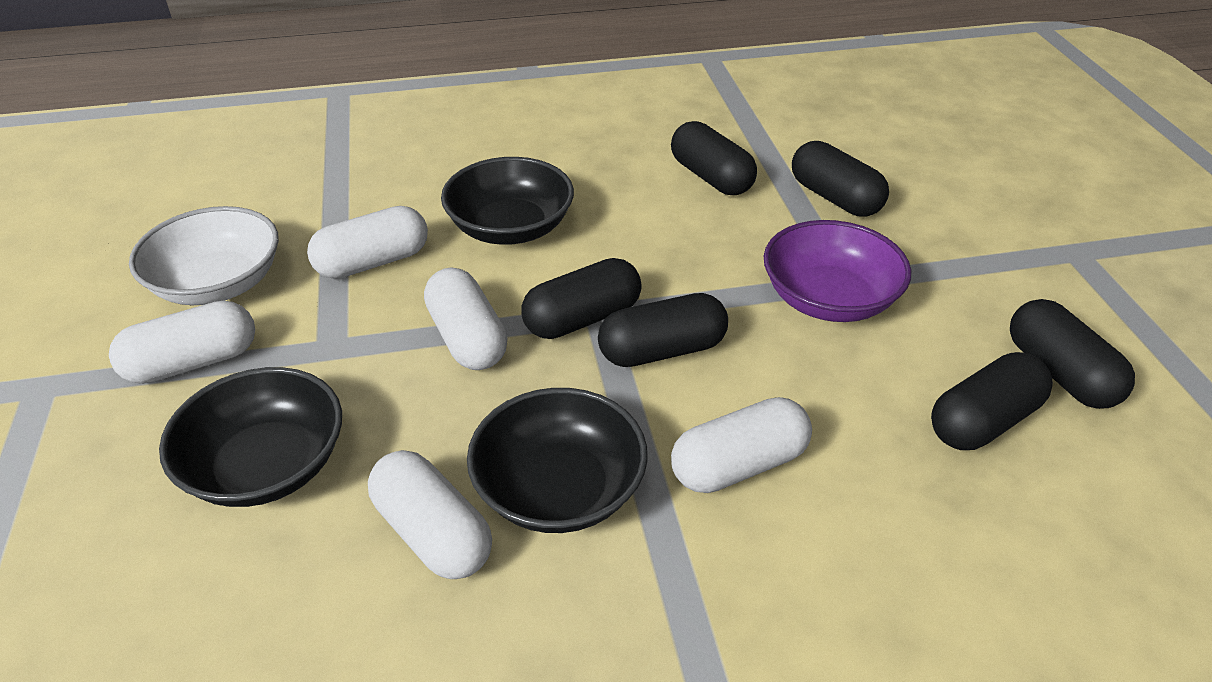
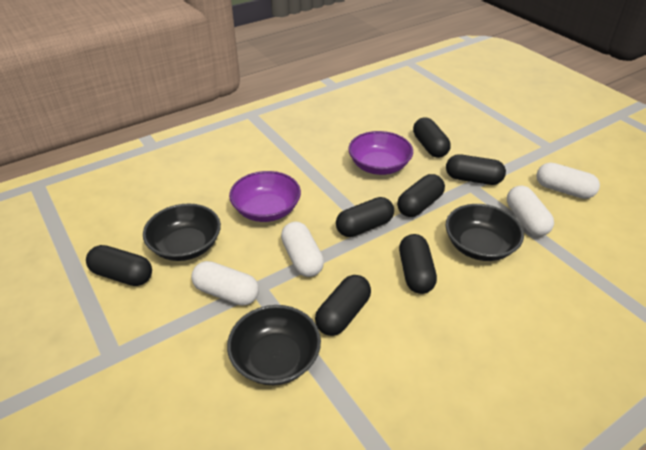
black capsule: [522,258,642,339] [598,293,728,367] [671,121,757,195] [792,141,889,217] [931,352,1053,450] [1010,299,1135,409] = 6 -> [86,245,152,286] [315,275,371,336] [336,197,394,237] [397,174,445,217] [399,234,437,294] [413,117,451,158] [446,154,506,185] = 7
purple bowl: [764,220,911,322] = 1 -> [229,171,301,222] [348,131,413,175] = 2
white bowl: [129,206,279,305] = 1 -> none = 0
white capsule: [109,301,255,384] [307,206,428,279] [368,450,492,579] [424,268,507,370] [671,397,812,493] = 5 -> [191,261,259,306] [281,221,324,277] [507,186,554,236] [536,162,600,199] = 4

